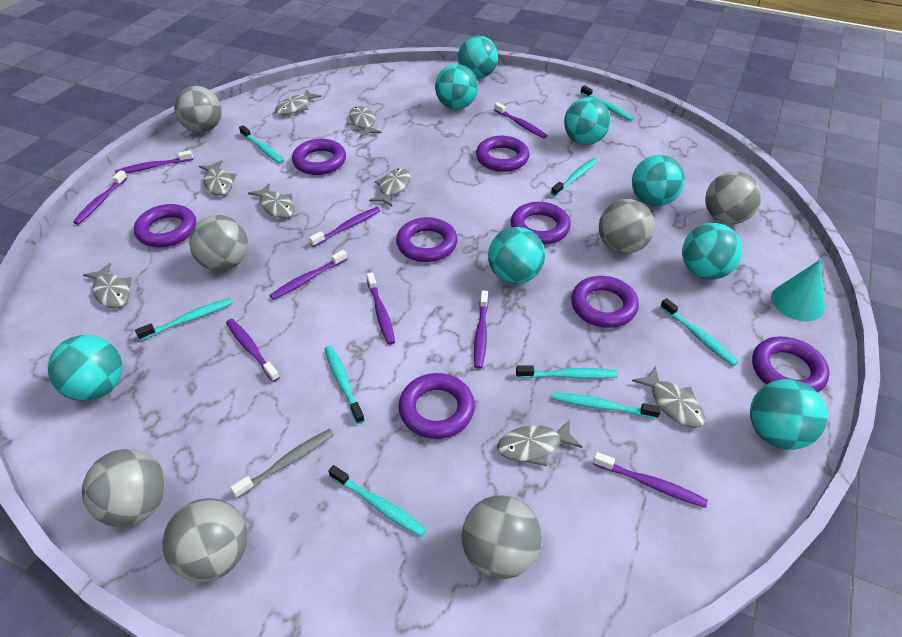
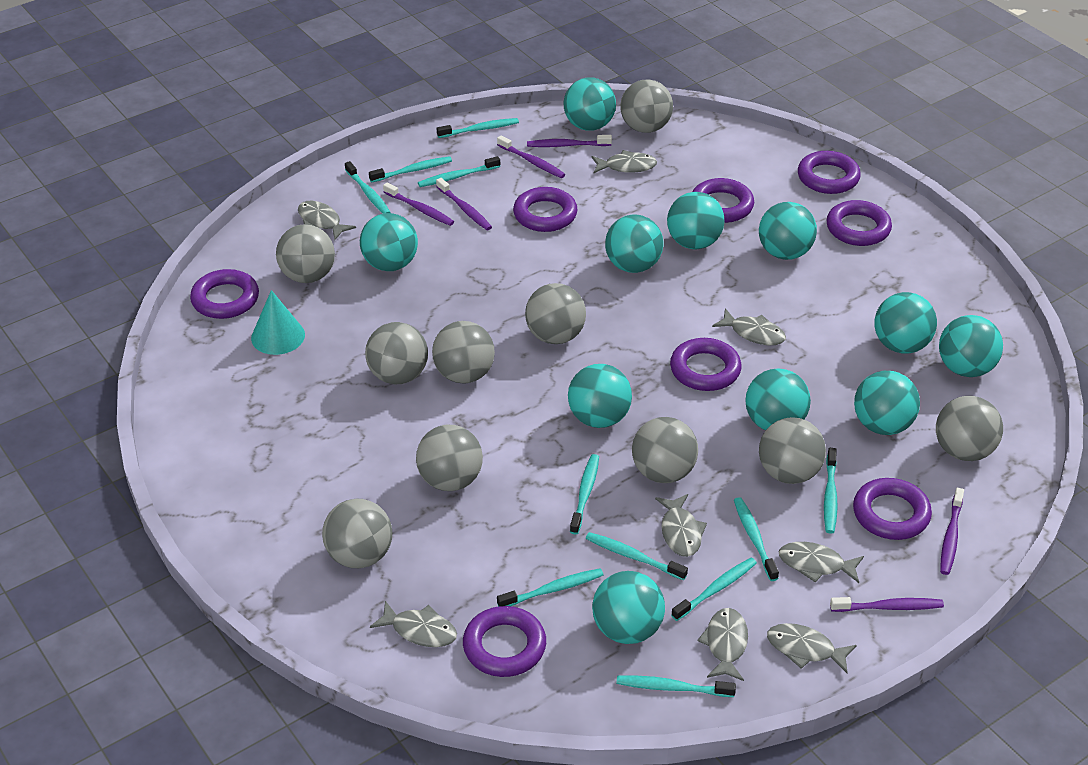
grey ball: [82,449,166,527] [162,498,247,582] [174,86,222,132] [189,215,248,271] [461,495,542,579] [599,199,655,254] [705,171,761,224] = 7 -> [276,224,335,283] [322,498,392,568] [365,322,428,384] [416,425,483,491] [432,321,495,383] [525,283,586,344] [620,80,673,133] [632,417,698,483] [759,417,826,484] [936,396,1003,461] = 10
grey toothbrush: [230,429,334,498] = 1 -> none = 0
purple toothbrush: [73,170,127,225] [115,150,193,175] [226,319,280,382] [269,250,348,300] [309,207,380,247] [367,272,395,345] [474,290,488,369] [494,102,547,138] [593,452,708,508] = 9 -> [383,182,454,226] [436,178,492,230] [497,135,565,178] [527,135,612,147] [830,597,944,612] [940,488,964,575] = 6
turquoise ball: [48,335,122,401] [435,64,478,109] [458,36,498,79] [488,227,545,284] [564,97,611,145] [632,155,685,207] [682,223,742,280] [750,379,828,450] = 8 -> [360,213,418,271] [563,77,616,131] [568,364,632,428] [592,571,665,644] [605,214,663,273] [667,192,725,249] [745,368,811,430] [759,202,817,260] [854,371,920,435] [874,292,937,353] [939,315,1003,377] = 11
turquoise toothbrush: [135,298,232,341] [239,125,284,164] [325,346,365,424] [328,465,426,537] [516,366,618,379] [551,158,598,197] [553,392,661,419] [581,85,634,121] [660,298,739,366] = 9 -> [345,161,391,213] [369,156,452,183] [418,156,500,187] [437,118,519,138] [497,568,603,606] [570,454,599,535] [586,532,688,580] [616,675,736,697] [671,558,757,621] [734,497,779,581] [824,448,838,533] = 11

